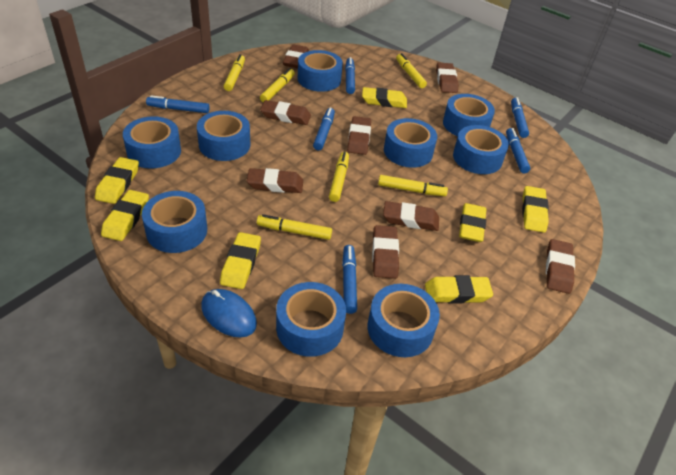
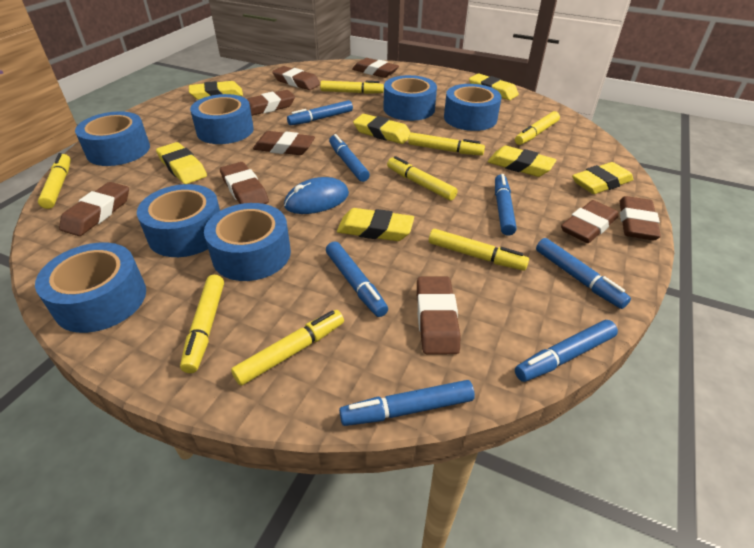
blue marker: [146,95,210,113] [313,107,335,150] [342,245,357,314] [345,57,355,94] [506,128,530,173] [511,97,529,138] = 6 -> [287,100,353,125] [326,241,388,317] [329,134,370,182] [339,380,475,426] [495,174,517,236] [515,320,618,382] [536,238,631,309] = 7
blue tape: [123,116,181,169] [142,191,207,253] [197,111,250,161] [276,282,346,357] [298,50,343,92] [368,284,440,357] [384,118,437,168] [443,94,495,136] [453,125,509,174] = 9 -> [35,243,146,333] [75,111,150,166] [137,184,220,257] [190,94,254,144] [204,203,291,281] [383,75,437,121] [444,84,502,131] = 7
brown eraser: [247,168,303,193] [260,100,311,125] [283,45,309,68] [347,116,371,155] [372,225,399,279] [383,201,439,231] [436,62,459,93] [546,239,575,294] = 8 -> [59,182,129,236] [220,162,269,204] [247,90,295,116] [253,131,315,155] [272,66,320,90] [352,58,399,78] [417,277,460,354] [561,200,618,243] [619,196,661,240] = 9
yellow marker: [224,54,245,91] [257,214,332,240] [260,68,295,103] [329,152,349,202] [378,175,448,196] [396,53,427,88] = 6 -> [38,153,71,209] [180,275,224,373] [231,310,344,386] [320,81,384,94] [387,156,457,201] [408,132,485,156] [429,229,529,271] [515,111,560,145] = 8

